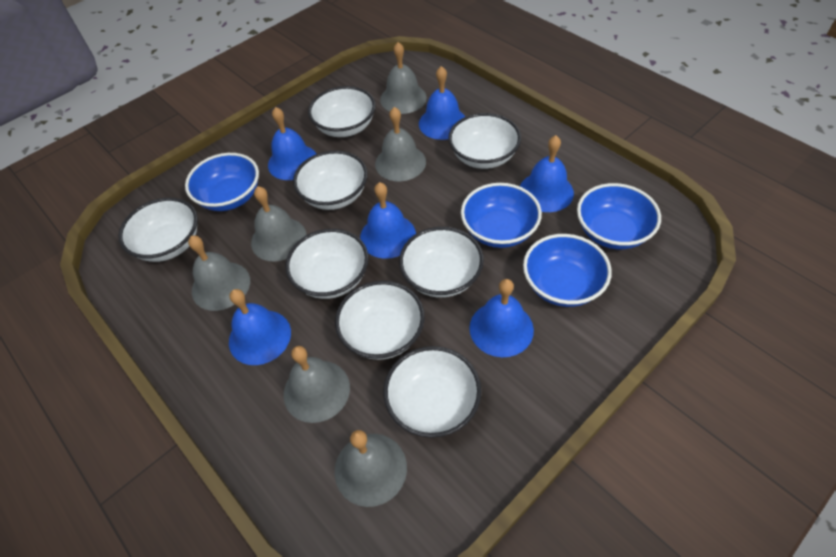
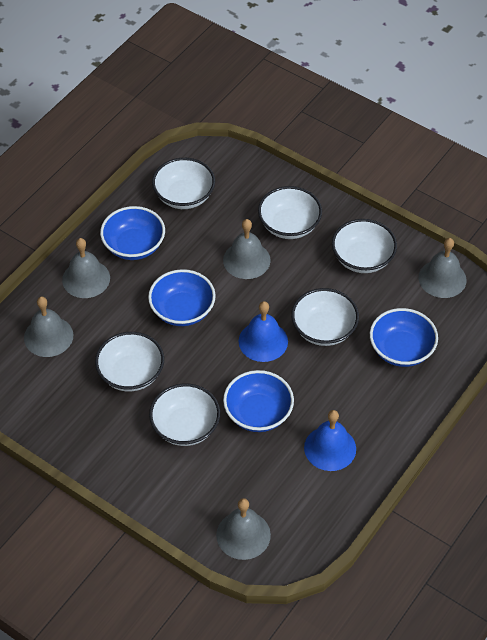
blue bell: [229,289,291,365] [268,107,316,180] [360,182,416,259] [419,66,465,140] [469,279,534,357] [520,135,574,212] = 6 -> [239,301,288,362] [304,410,356,471] = 2
grey bell: [188,236,250,311] [251,186,306,261] [284,346,350,423] [335,430,407,507] [375,107,426,181] [380,42,427,114] = 6 -> [24,296,73,357] [62,238,110,298] [216,498,271,560] [223,219,271,279] [418,238,467,298] = 5
white bowl: [118,198,198,262] [285,229,369,299] [293,150,368,210] [308,86,376,137] [335,281,425,360] [383,346,481,438] [399,227,484,298] [448,113,521,169] = 8 -> [95,332,164,391] [149,383,220,446] [152,158,215,209] [258,186,322,239] [291,288,359,346] [332,219,397,273] = 6

